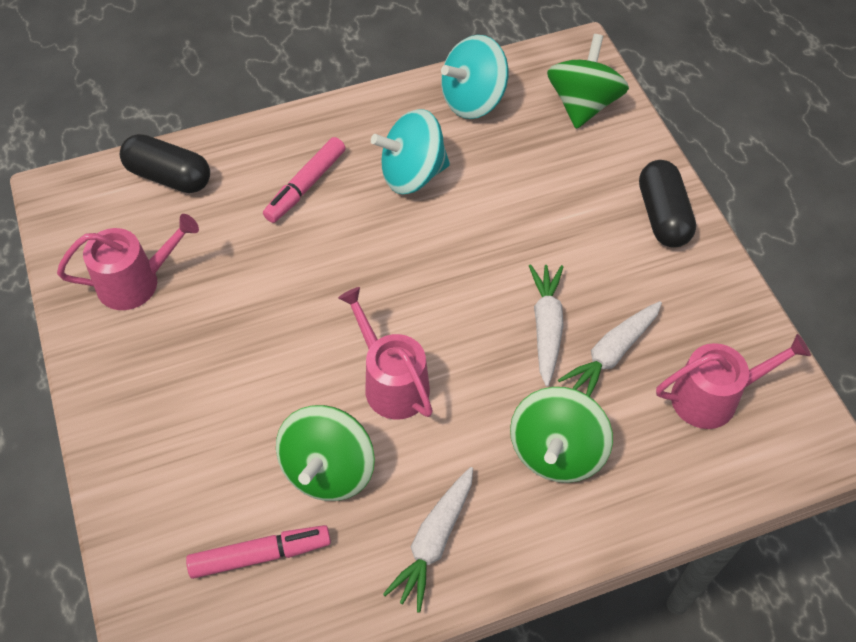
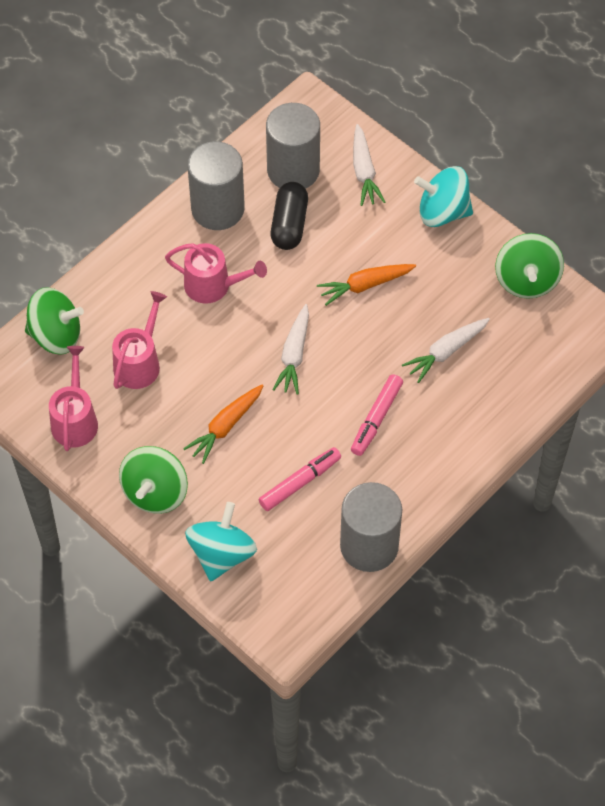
black capsule: [120,134,210,193] [639,160,696,248] = 2 -> [271,182,308,250] = 1
grey cylinder: none = 0 -> [187,141,245,230] [266,103,320,189] [340,482,402,572] = 3
orange carrot: none = 0 -> [183,385,263,464] [317,264,416,306] = 2

